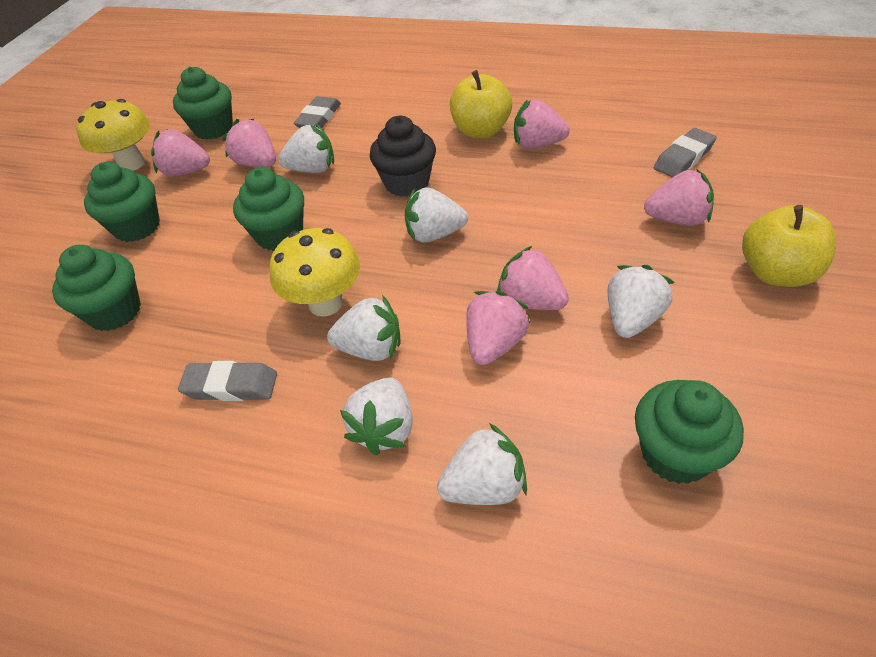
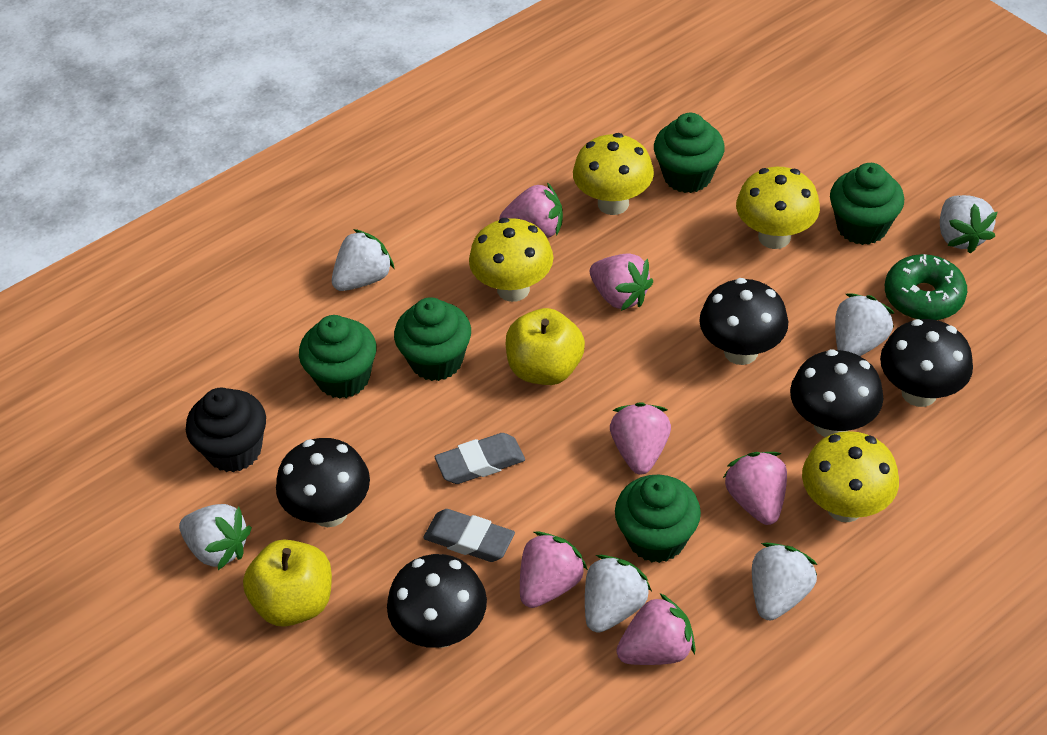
black mushroom: none = 0 -> [276,438,370,527] [387,554,487,648] [699,278,788,365] [790,349,883,437] [880,319,973,407] = 5
green donut: none = 0 -> [885,254,967,320] = 1
grey eraser: [178,361,277,401] [294,96,341,128] [654,128,717,178] = 3 -> [423,509,515,562] [435,433,525,484] = 2
yellow mushroom: [76,99,150,171] [269,228,360,317] = 2 -> [469,218,553,302] [573,133,654,215] [736,167,820,249] [802,431,899,522] = 4

